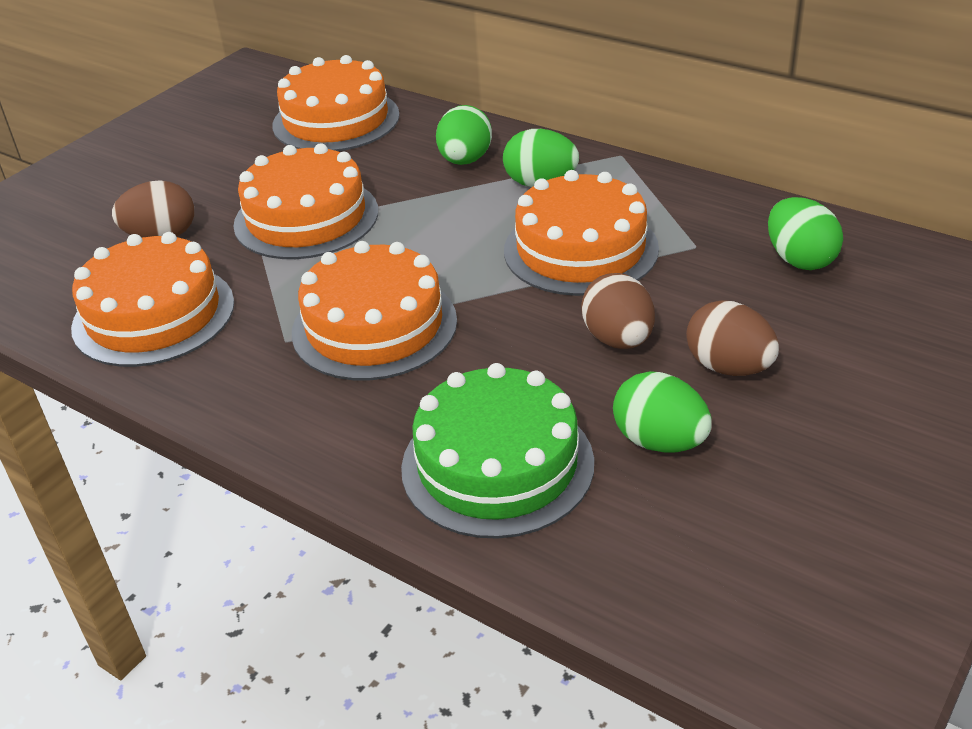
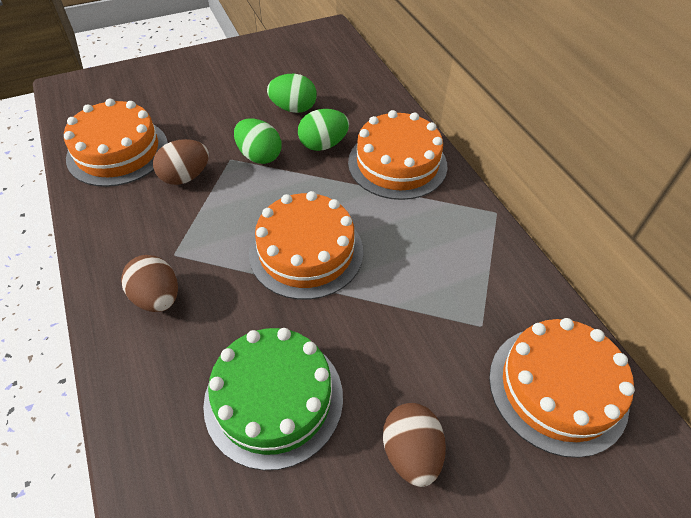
green egg: [436,105,492,165] [503,129,579,187] [613,371,712,452] [768,197,843,270] = 4 -> [234,118,281,164] [267,74,317,113] [298,109,349,151] = 3
orange cake: [71,232,234,367] [233,144,378,259] [273,55,400,151] [292,241,457,380] [504,170,659,296] = 5 -> [64,98,168,187] [249,191,363,300] [348,110,447,200] [489,318,635,458] = 4

